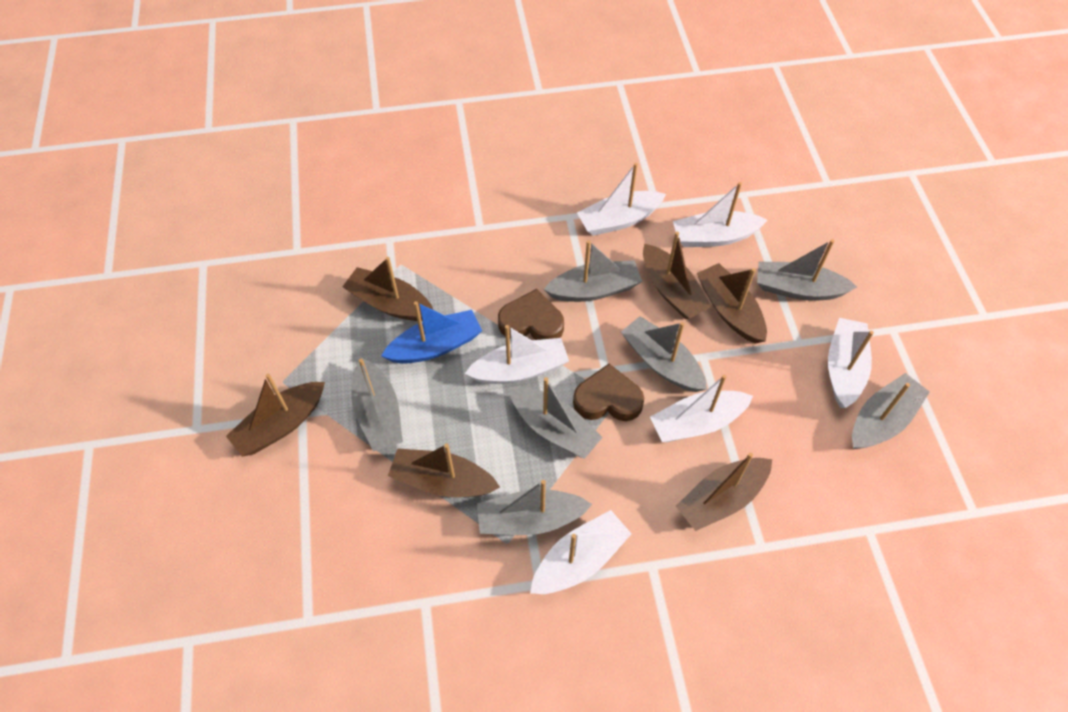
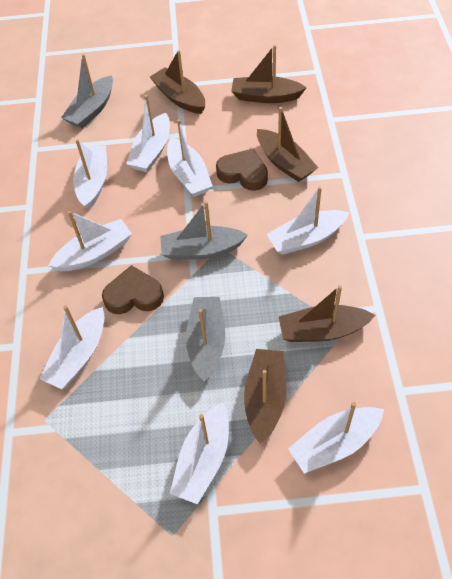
blue boat: [381,301,482,364] = 1 -> none = 0
brown boat: [226,374,325,457] [342,257,433,321] [388,444,500,497] [643,232,712,319] [676,453,772,531] [697,263,767,344] = 6 -> [150,50,205,114] [231,45,307,103] [244,349,286,444] [257,107,318,182] [279,285,375,342] = 5
grey boat: [351,357,403,451] [477,480,592,535] [509,377,603,459] [543,240,642,302] [621,316,707,392] [757,239,857,301] [852,373,930,449] = 7 -> [61,54,113,128] [160,201,248,260] [186,297,225,382] = 3
white boat: [465,325,569,384] [530,510,631,594] [577,163,666,236] [650,374,753,442] [673,182,767,247] [828,318,874,408] = 6 -> [39,305,105,389] [48,211,132,271] [73,139,107,210] [126,95,170,172] [167,119,213,197] [170,403,229,504] [266,186,349,255] [288,402,384,474] = 8

